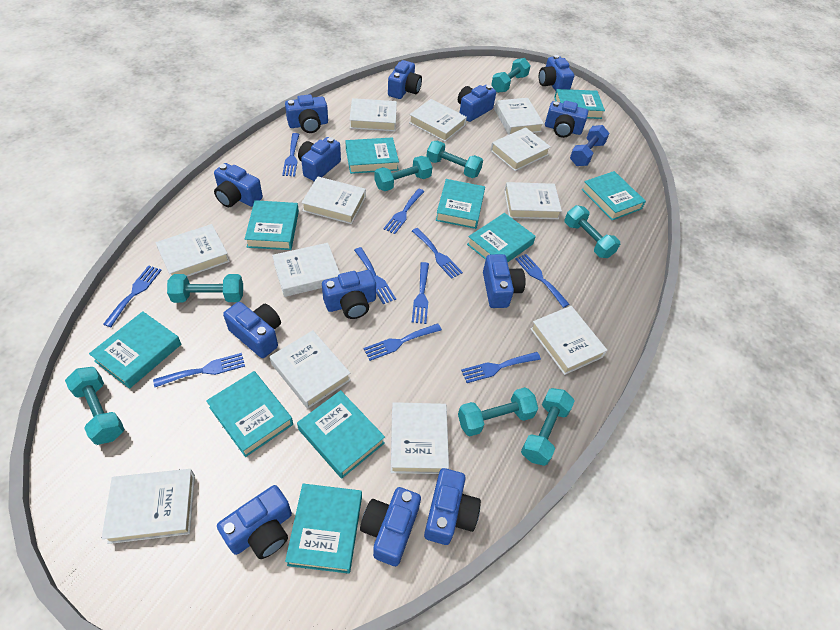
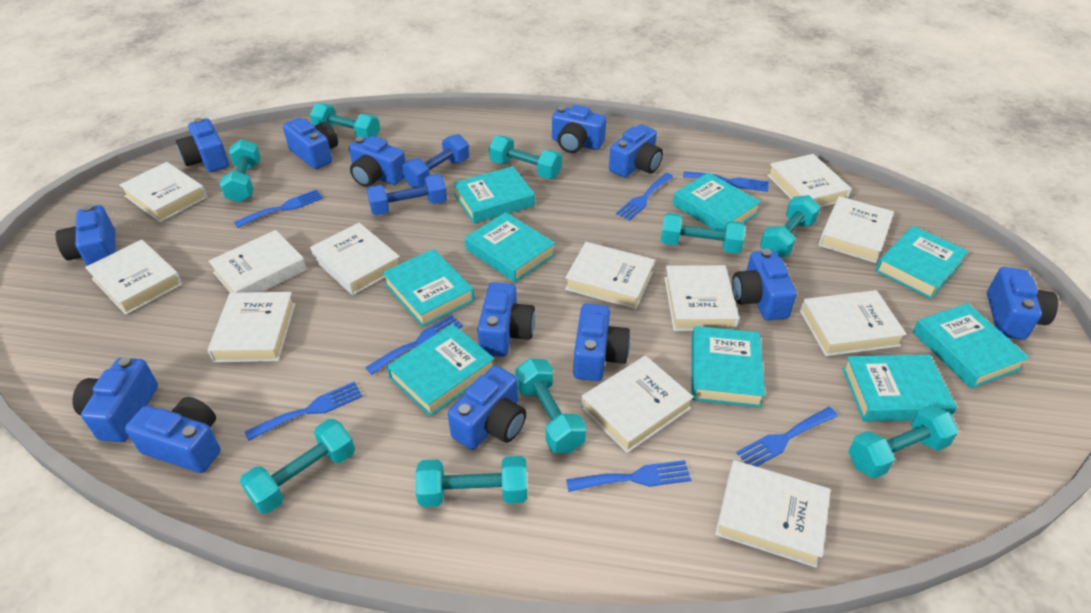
blue dumbbell: [570,125,609,166] = 1 -> [367,174,447,215] [401,134,470,188] = 2
blue fork: [103,265,162,327] [153,353,245,387] [282,133,299,176] [354,247,396,304] [364,323,442,361] [383,189,425,234] [412,228,463,279] [412,262,429,324] [461,352,541,383] [515,254,569,308] = 10 -> [234,190,323,228] [245,382,363,441] [365,315,463,375] [566,460,691,492] [616,173,674,221] [683,171,769,192] [736,407,838,467] = 7
turquoise book: [89,311,181,389] [206,371,293,457] [245,200,299,250] [285,484,362,574] [297,390,385,479] [346,137,399,174] [436,179,485,229] [467,213,536,262] [554,89,605,119] [581,171,646,220] = 10 -> [382,249,474,327] [387,324,495,416] [453,166,535,224] [465,212,555,282] [673,172,761,231] [691,326,765,408] [842,355,957,422] [875,226,968,299] [913,303,1030,389] = 9
turquoise dumbbell: [65,367,124,445] [167,274,243,303] [374,156,432,191] [426,140,483,178] [458,387,538,436] [491,58,531,93] [521,388,575,466] [565,205,620,258] = 8 -> [220,139,261,202] [240,419,355,514] [310,103,380,138] [416,456,527,507] [489,136,562,179] [515,358,586,453] [661,213,746,254] [760,195,820,257] [848,405,958,478] = 9

